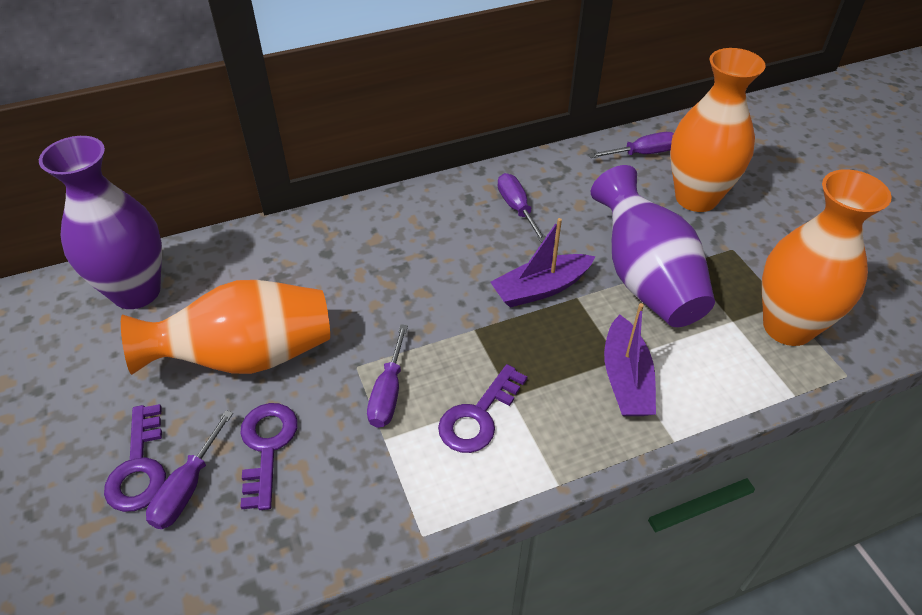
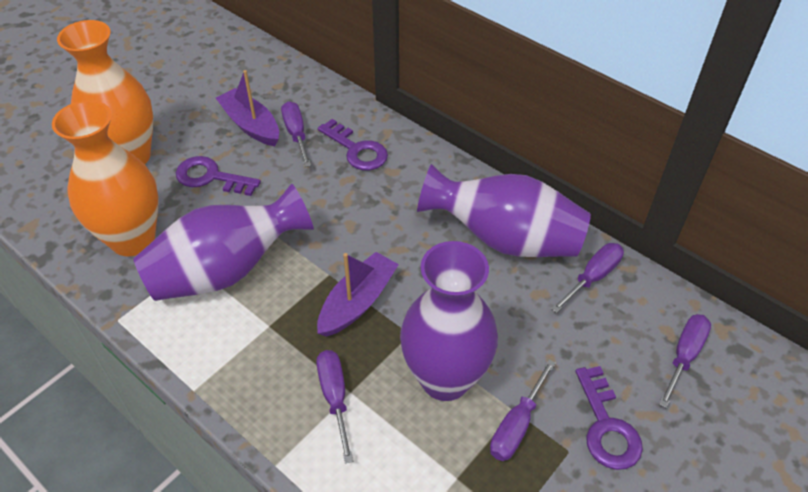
orange vase: [121,280,330,375] [670,48,766,212] [762,169,892,346] = 3 -> [52,100,159,257] [57,20,153,164] = 2
purple screwdriver: [146,410,233,529] [367,325,408,428] [498,173,545,243] [589,132,674,158] = 4 -> [281,101,311,167] [316,350,353,464] [490,359,556,461] [551,243,624,313] [659,314,711,408] = 5
purple vase: [39,136,162,309] [591,165,715,327] = 2 -> [133,183,314,301] [400,241,498,401] [417,164,591,257] = 3

